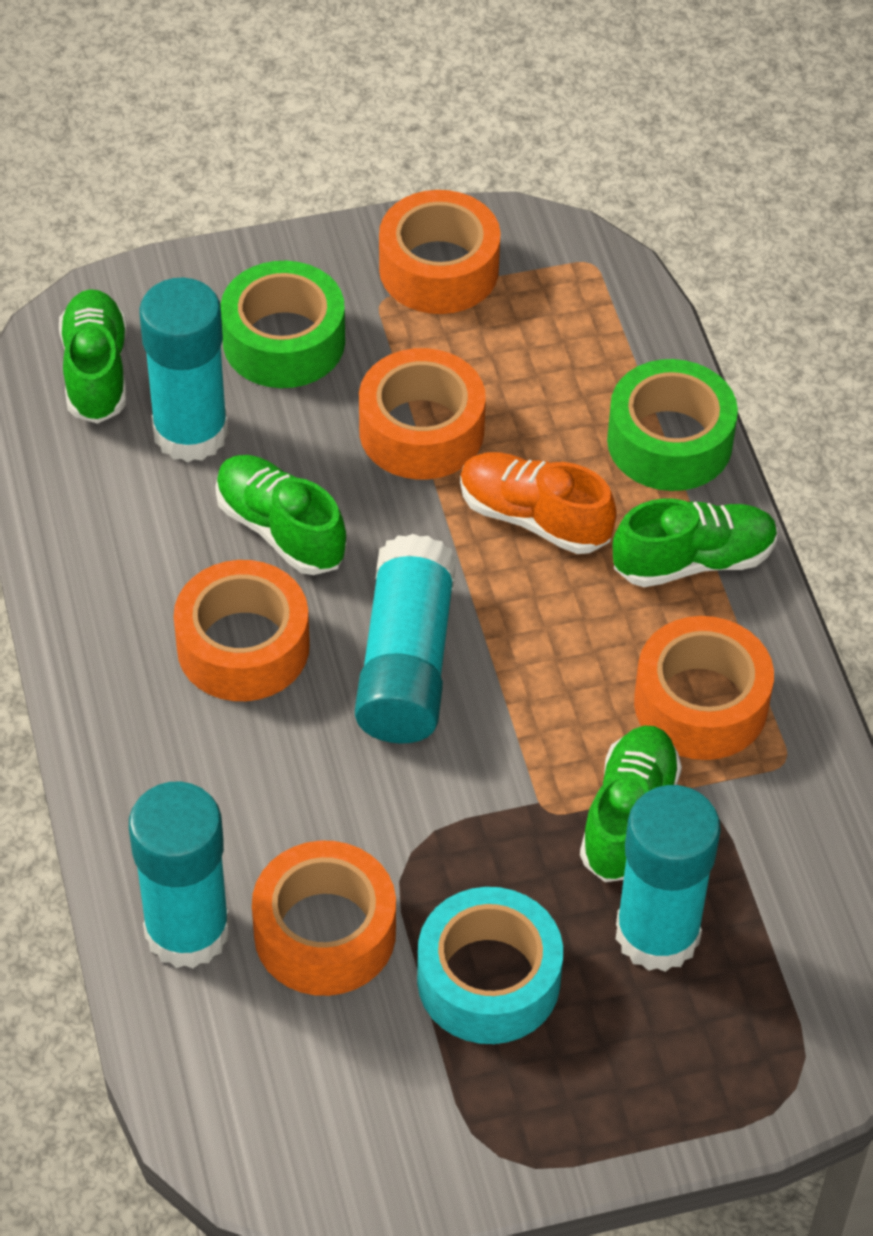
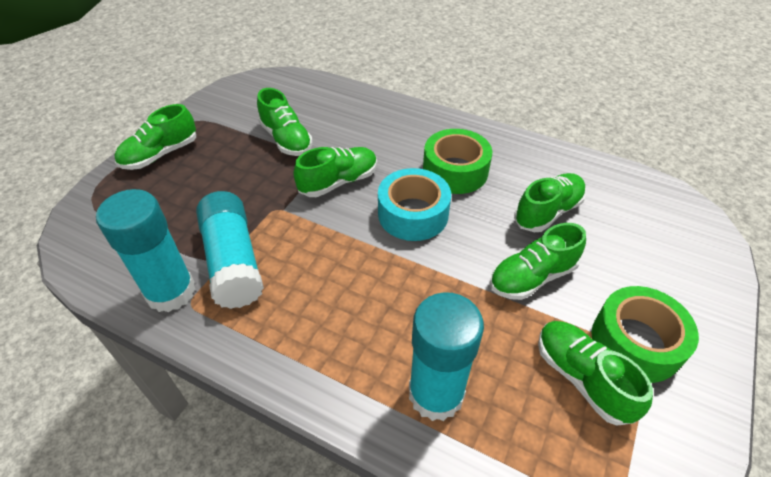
green shoe: [59,289,127,424] [215,455,347,575] [580,726,682,882] [613,498,778,587] = 4 -> [114,104,196,170] [257,88,313,156] [293,147,377,197] [490,223,586,300] [514,173,586,232] [538,321,653,426] = 6
orange shoe: [460,452,617,554] = 1 -> none = 0
orange tape: [174,560,310,701] [252,841,396,996] [359,348,486,480] [379,190,501,314] [634,616,774,760] = 5 -> none = 0
turquoise glue stick: [129,781,230,968] [139,278,229,462] [355,534,457,744] [616,785,721,972] = 4 -> [96,189,196,312] [196,191,264,309] [409,292,484,421] = 3

